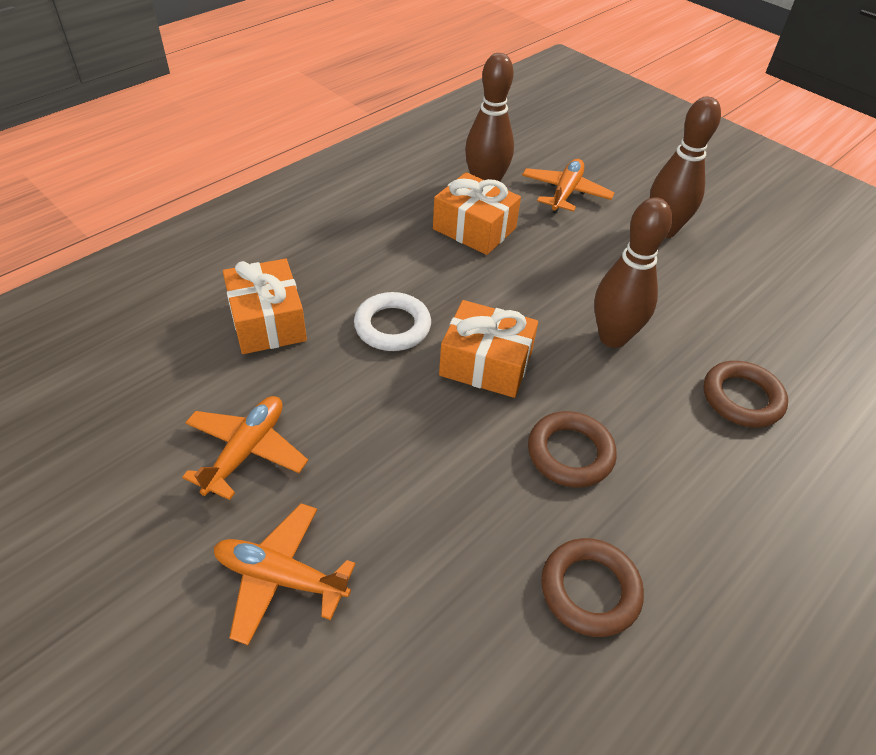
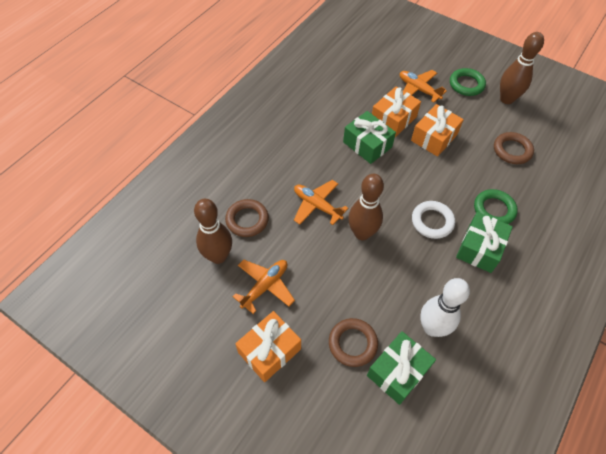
green gift: none = 0 -> [343,111,396,164] [367,331,436,405] [456,212,513,273] = 3
green ring: none = 0 -> [450,68,486,96] [474,189,518,224] = 2
white bowling pin: none = 0 -> [420,278,470,337] = 1

